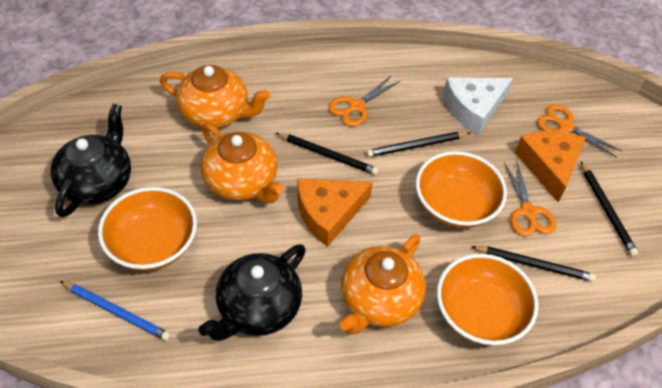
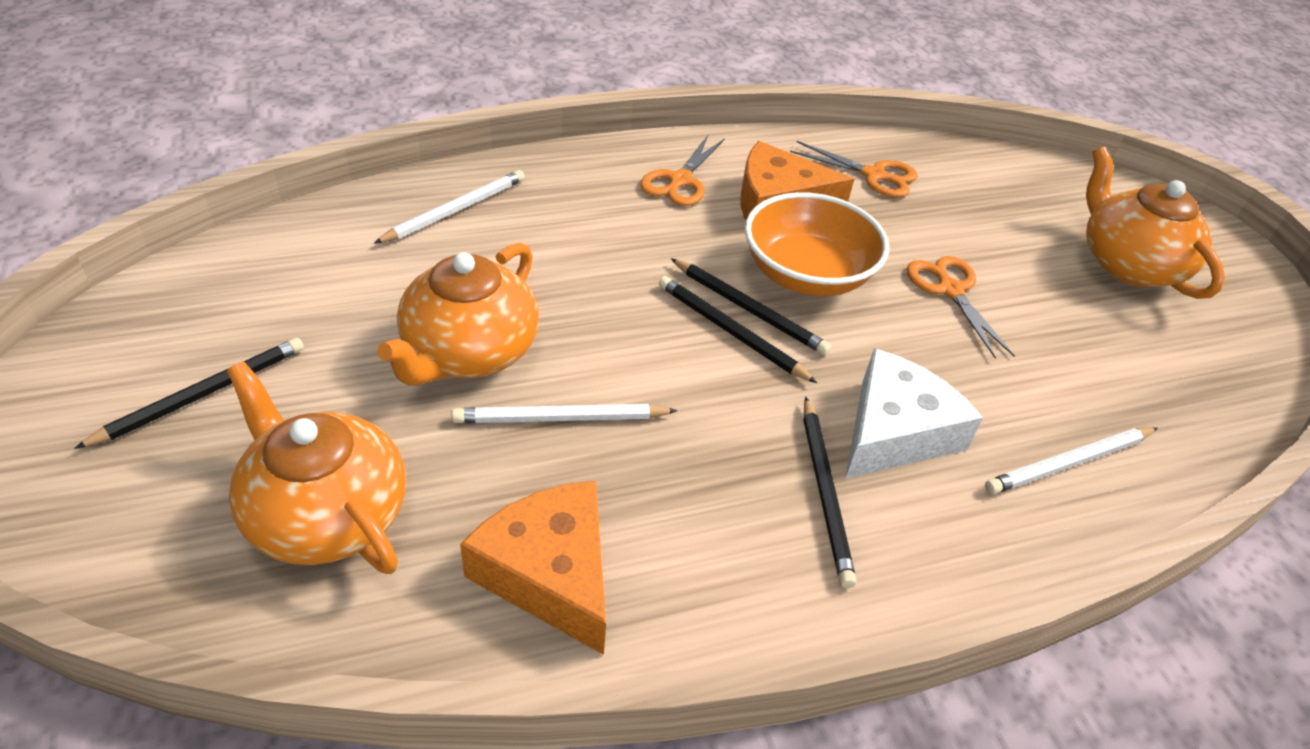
black teapot: [51,103,131,217] [198,244,306,341] = 2 -> none = 0
blue pencil: [60,281,171,341] = 1 -> none = 0
orange bowl: [98,187,197,271] [416,151,507,228] [437,254,539,345] = 3 -> [745,192,889,296] = 1
white pencil: none = 0 -> [374,170,525,244] [451,404,678,423] [985,427,1158,494] = 3

